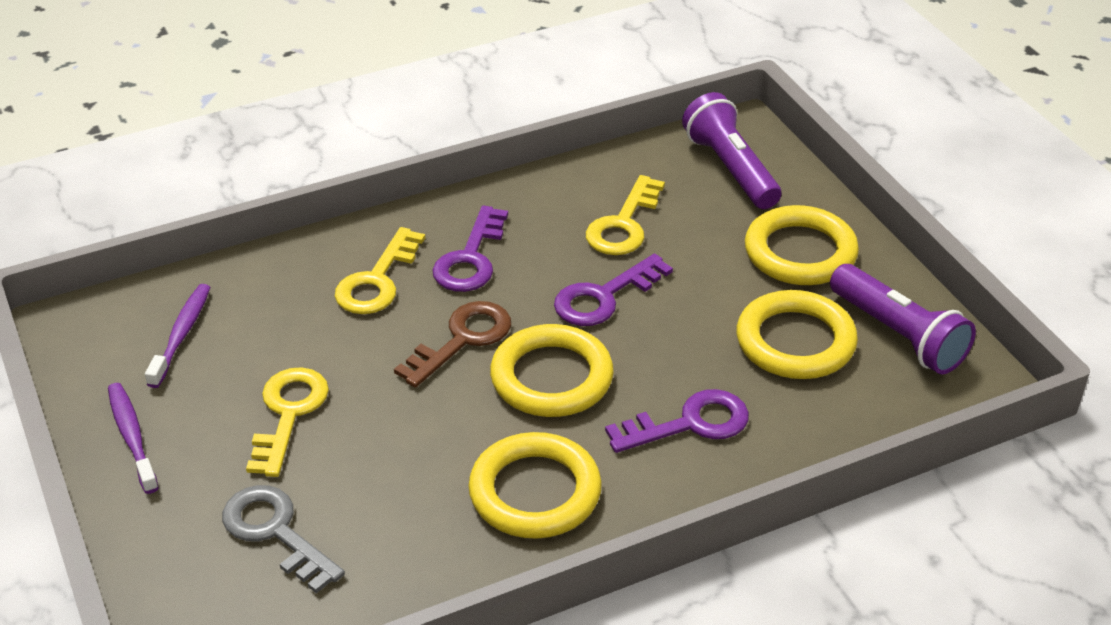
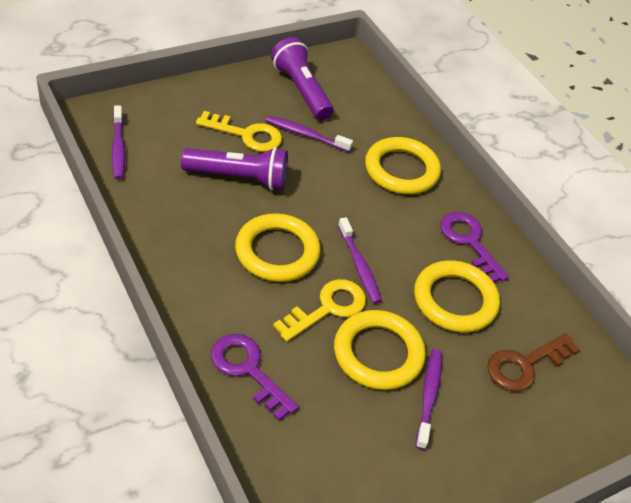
grey key: [222,485,345,593] = 1 -> none = 0
purple key: [433,206,508,292] [554,254,673,326] [605,389,749,453] = 3 -> [211,334,299,421] [440,212,509,282] = 2
purple toothbrush: [108,383,159,494] [145,284,211,388] = 2 -> [112,106,125,180] [265,115,353,152] [338,217,382,304] [416,349,442,450] = 4
yellow key: [246,367,329,477] [335,227,425,314] [586,175,665,255] = 3 -> [196,111,282,152] [273,279,366,342] = 2

